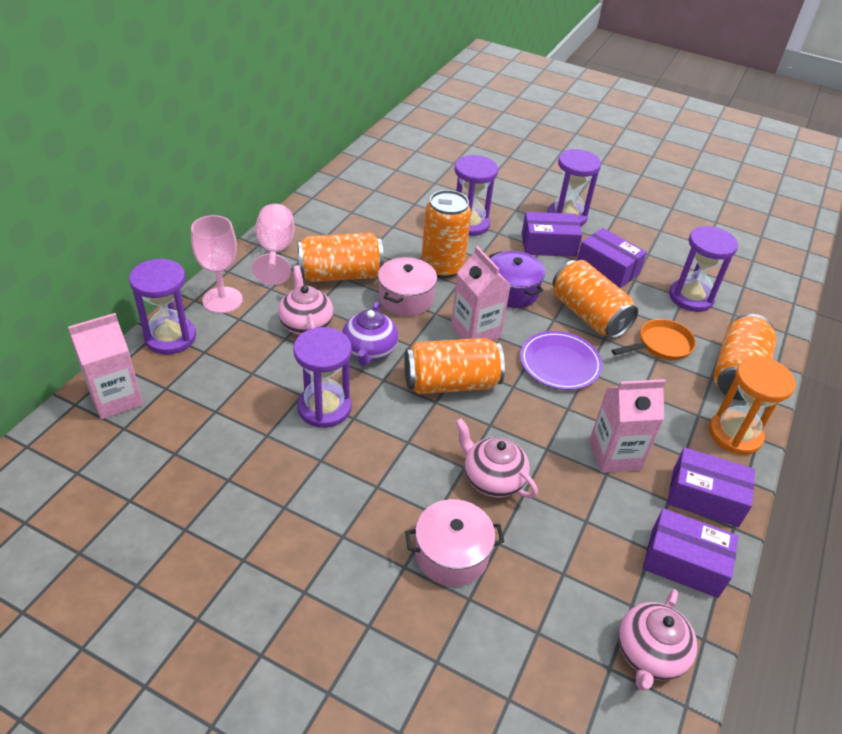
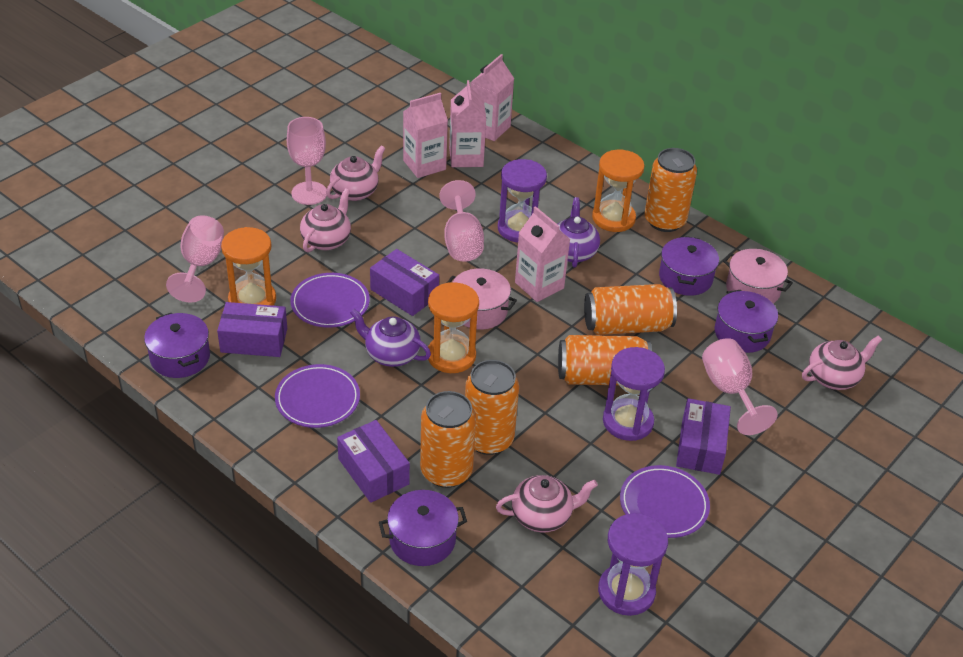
orange hourglass: [709,356,796,455] = 1 -> [221,227,276,306] [428,282,479,373] [592,150,645,232] = 3
orange pan: [612,319,696,361] = 1 -> none = 0
pink carton: [68,313,143,419] [451,246,511,341] [589,379,666,473] = 3 -> [403,93,448,178] [449,80,486,167] [470,54,514,141] [515,206,570,302] = 4
pink goblet: [191,215,243,313] [252,204,295,285] = 2 -> [166,215,224,303] [287,117,327,205] [440,180,484,262] [702,338,778,435] = 4
pink teapot: [278,265,334,335] [455,418,538,498] [618,589,697,691] = 3 -> [300,188,351,252] [326,145,386,201] [496,475,598,533] [802,335,882,390] = 4
purple hourglass: [129,258,196,355] [293,327,352,428] [454,155,498,236] [547,149,601,227] [669,226,738,312] = 5 -> [498,159,547,242] [598,513,668,616] [603,347,665,441] = 3
purple plate: [520,331,602,390] = 1 -> [275,364,360,428] [290,273,370,328] [620,465,710,538] = 3
purple pot: [489,251,545,308] = 1 -> [144,313,210,378] [379,490,467,566] [659,236,719,296] [714,290,778,353] = 4
purple teapot: [342,302,398,366] = 1 -> [350,309,431,367] [558,197,600,268] = 2

